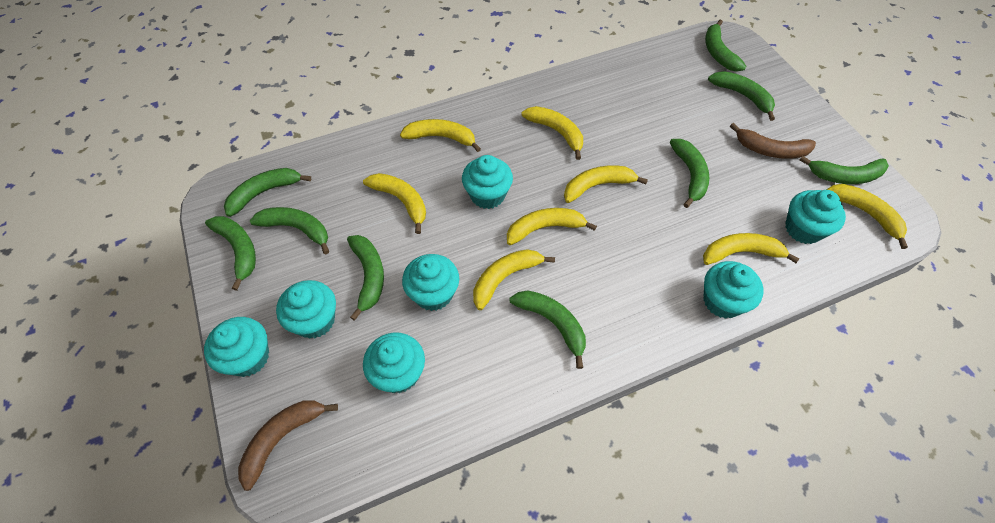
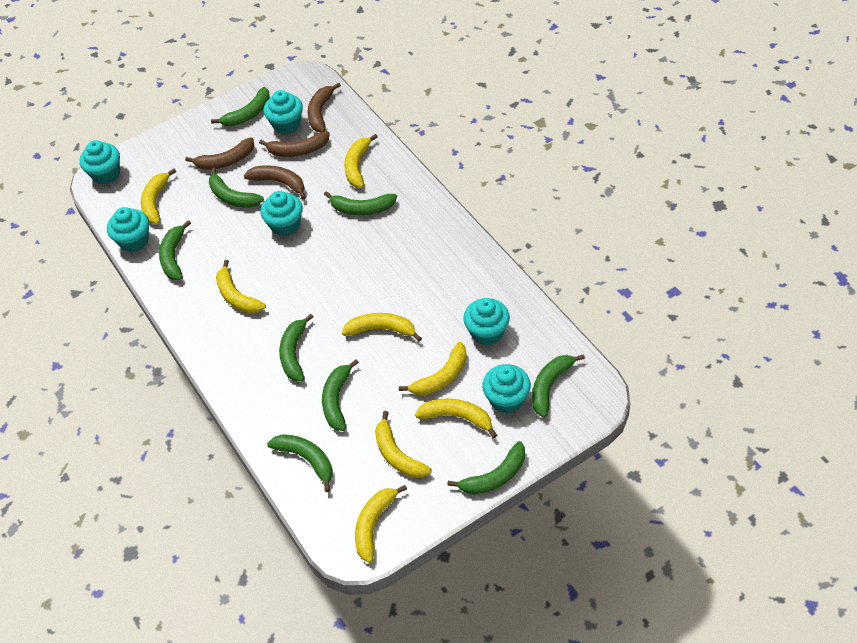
brown banana: [238,400,338,491] [730,123,816,159] = 2 -> [185,137,254,170] [244,165,306,199] [259,131,329,157] [308,82,341,132] = 4
turquoise cupcake: [204,317,269,377] [276,280,336,339] [363,332,425,393] [402,254,459,311] [462,155,513,209] [703,261,764,319] [785,190,846,244] = 7 -> [80,140,120,184] [107,207,149,252] [261,191,303,236] [264,90,303,134] [463,298,510,346] [482,364,531,414] = 6

